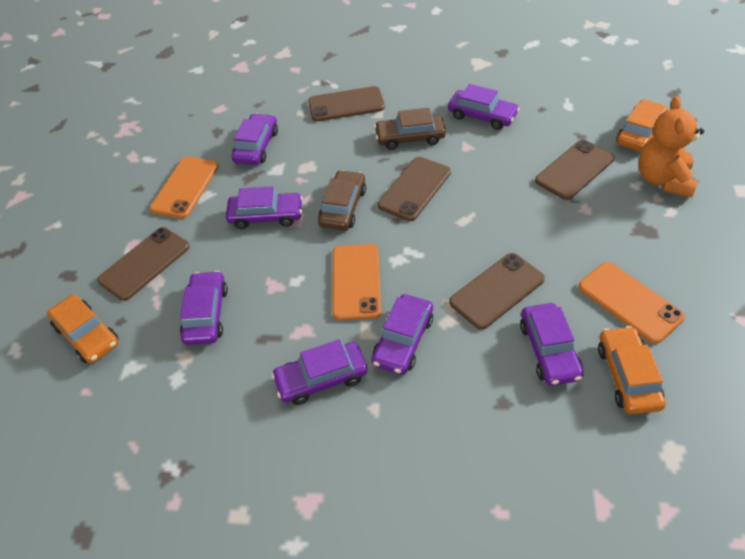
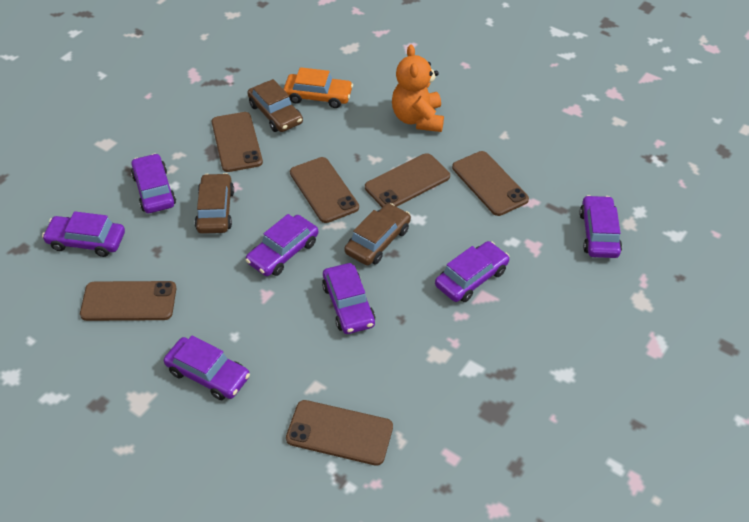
brown car: [318,170,366,231] [374,108,446,150] = 2 -> [195,173,234,234] [247,79,303,132] [345,203,411,265] = 3
brown phone: [97,227,190,301] [308,86,385,122] [378,157,451,221] [449,253,545,330] [535,140,614,200] = 5 -> [80,281,176,321] [212,112,263,172] [286,400,393,466] [290,157,359,223] [365,153,450,207] [452,151,529,216] = 6
orange car: [47,294,119,364] [598,326,666,414] [616,99,668,152] = 3 -> [283,67,353,108] = 1
orange phone: [150,157,219,219] [332,244,381,321] [578,262,685,344] = 3 -> none = 0

